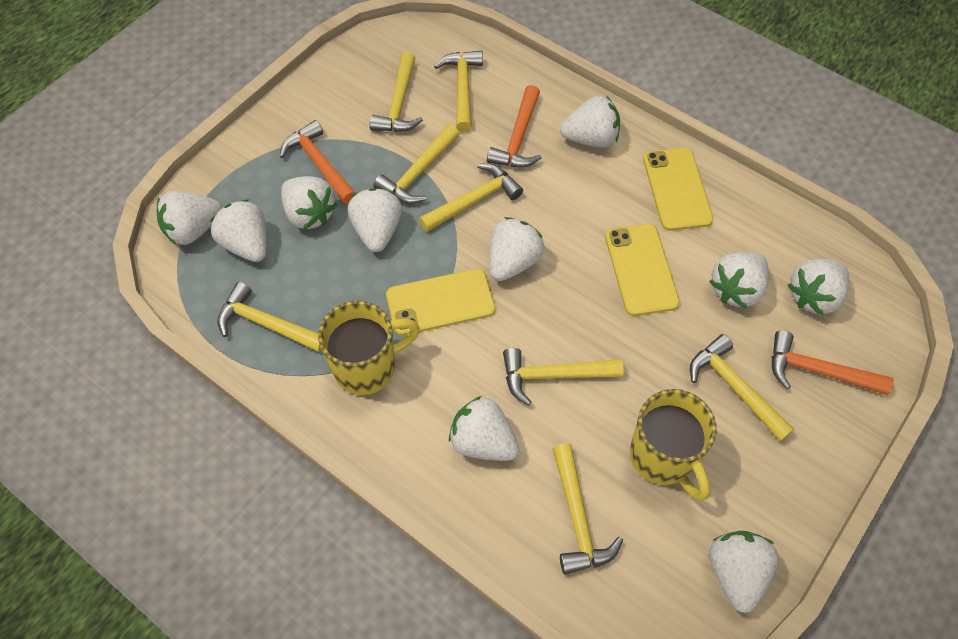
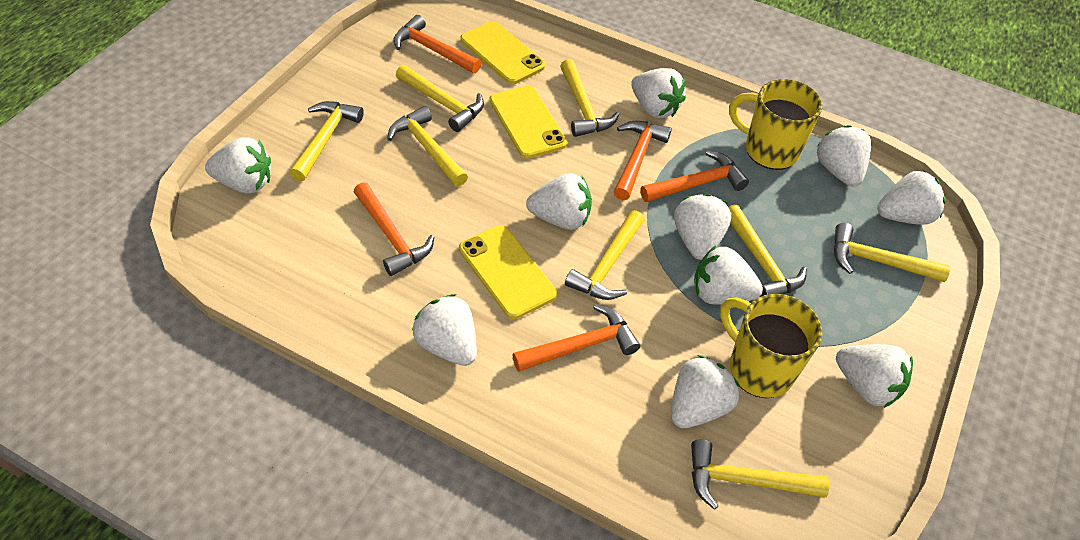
orange hammer: [280,120,355,204] [487,85,542,168] [772,330,894,395] = 3 -> [354,182,434,276] [393,15,481,74] [512,304,640,372] [614,121,672,200] [640,150,749,202] = 5

